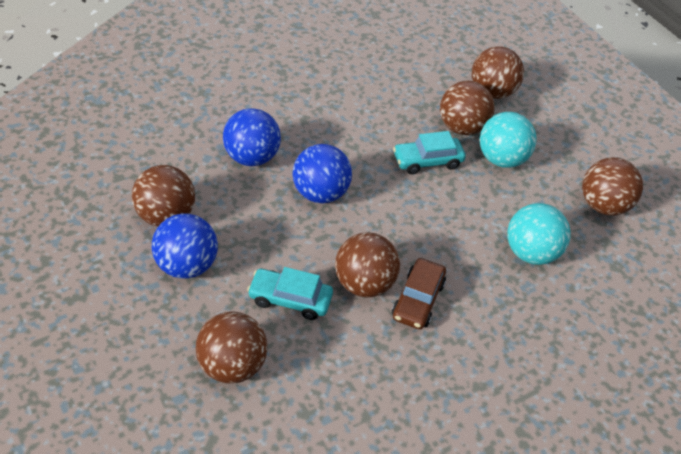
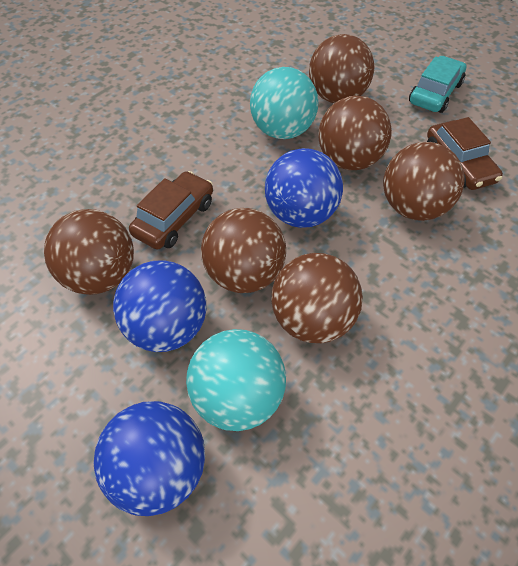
brown car: [392,258,446,329] = 1 -> [129,171,213,249] [427,117,503,190] = 2
turquoise car: [247,267,333,320] [393,131,466,174] = 2 -> [409,56,467,113] = 1

